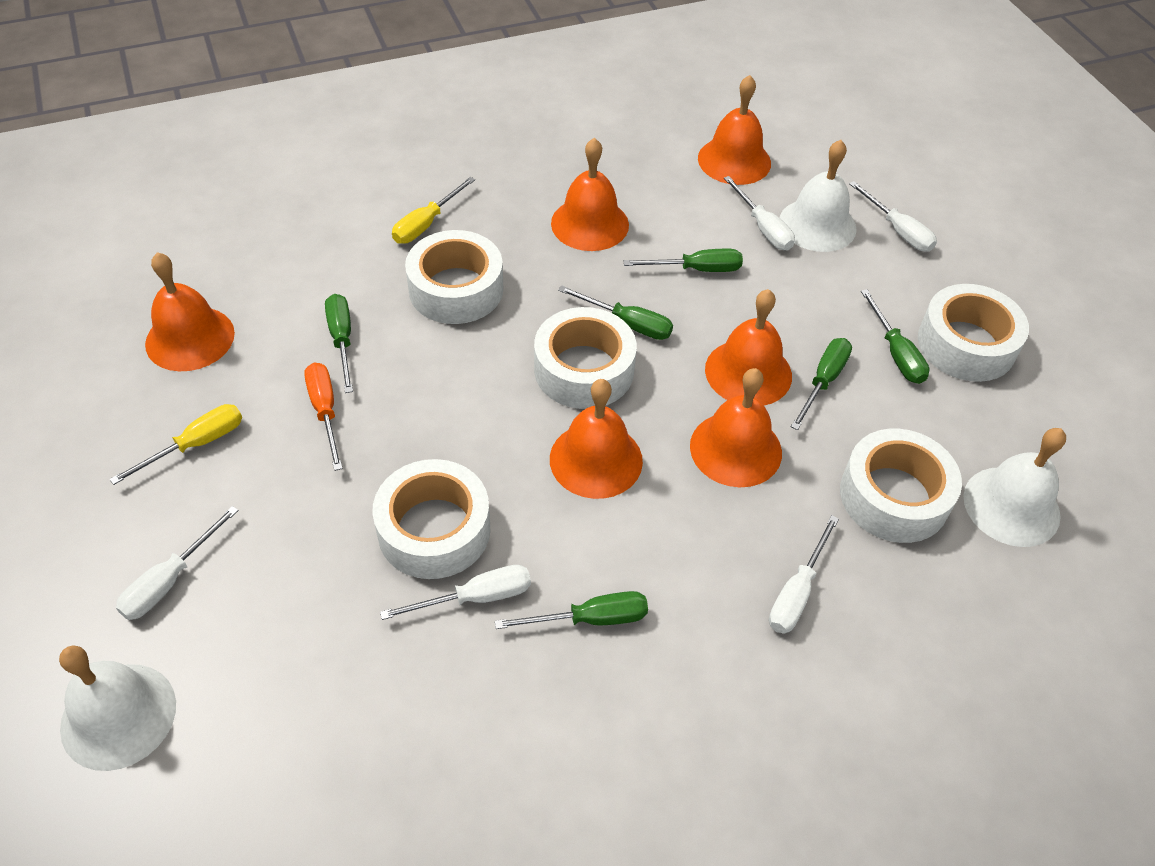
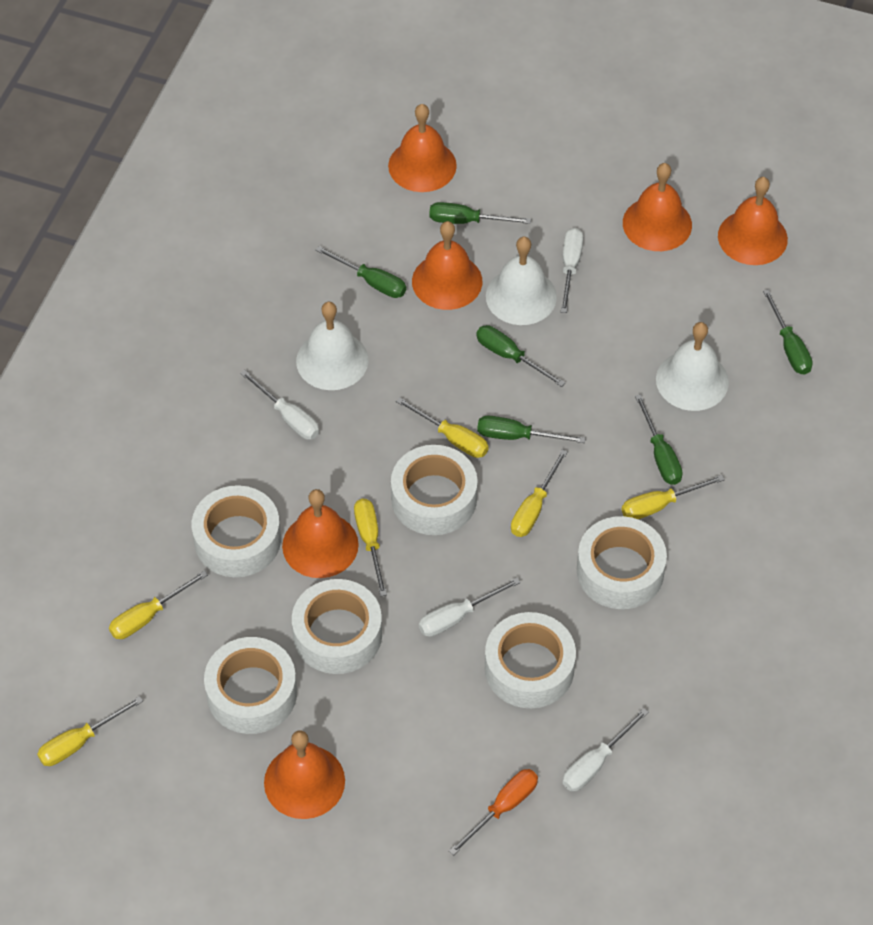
white screwdriver: [116,506,239,620] [380,565,531,620] [724,176,795,250] [769,515,839,634] [849,181,937,252] = 5 -> [240,370,319,440] [419,577,521,637] [561,228,583,313] [563,708,649,791] = 4
white tape: [372,459,490,579] [405,230,503,324] [534,307,637,409] [840,429,962,543] [918,284,1029,382] = 5 -> [192,485,281,577] [204,637,297,734] [292,579,382,674] [391,445,478,535] [485,612,576,708] [577,516,667,609] = 6
yellow screwdriver: [110,404,242,485] [392,177,475,244] = 2 -> [37,696,143,766] [109,571,208,639] [354,498,387,596] [396,397,489,458] [511,449,568,537] [621,475,725,519] = 6

